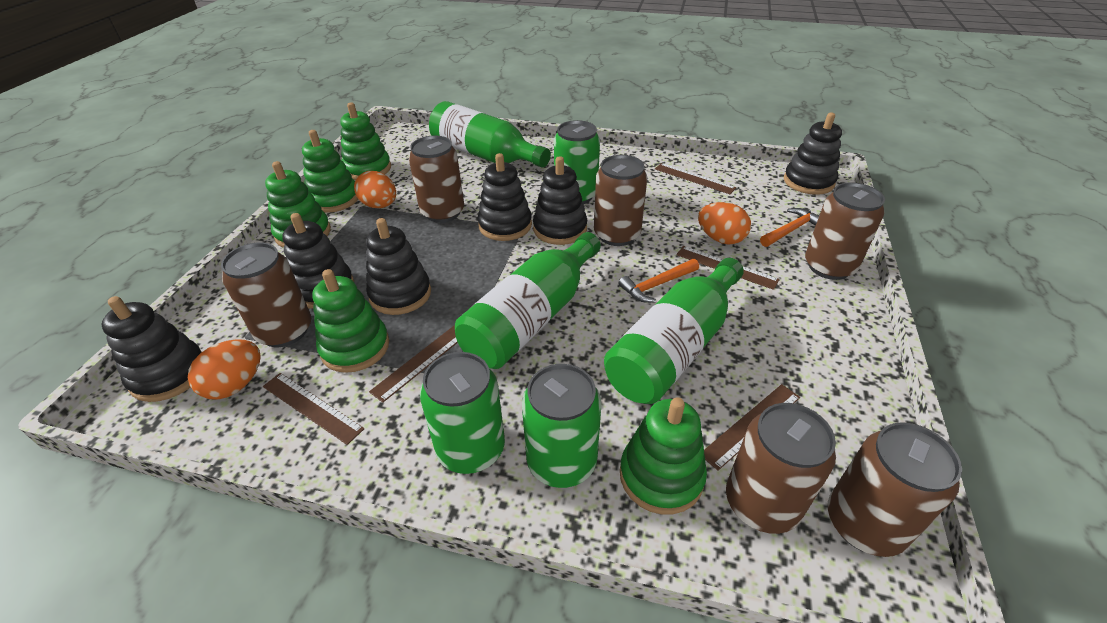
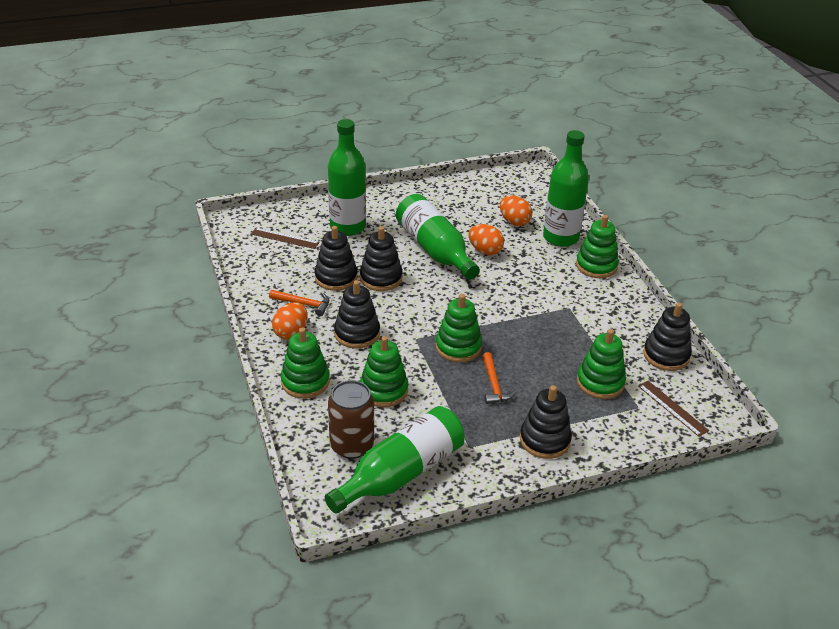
black stacking toy: [101,296,202,402] [282,213,354,309] [366,218,431,315] [478,153,532,241] [533,156,587,245] [784,112,842,195] = 6 -> [314,226,358,291] [334,280,380,349] [360,226,403,291] [520,385,572,459] [643,302,692,371] = 5
brown can: [221,242,311,347] [409,136,464,223] [594,155,647,246] [726,403,836,534] [805,182,885,280] [828,422,962,557] = 6 -> [328,380,374,459] = 1
brown ruler: [263,373,365,445] [369,325,458,403] [655,163,736,194] [676,246,780,290] [704,384,800,470] = 5 -> [251,228,320,249] [638,381,709,437] = 2
green bottle: [429,101,551,168] [455,232,601,369] [604,258,744,404] = 3 -> [325,406,465,514] [328,119,366,236] [396,194,480,280] [543,130,589,247] = 4
green can: [420,352,505,474] [522,364,602,488] [554,120,600,204] = 3 -> none = 0

